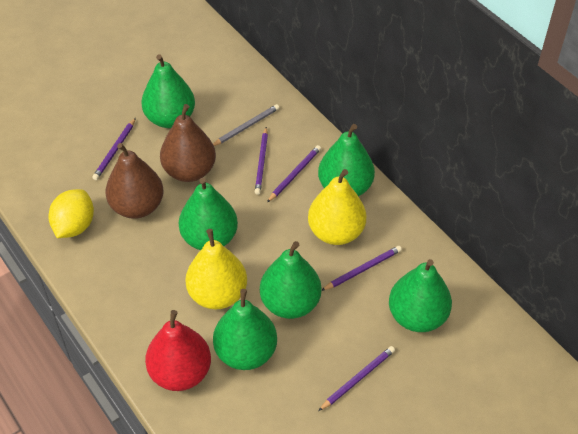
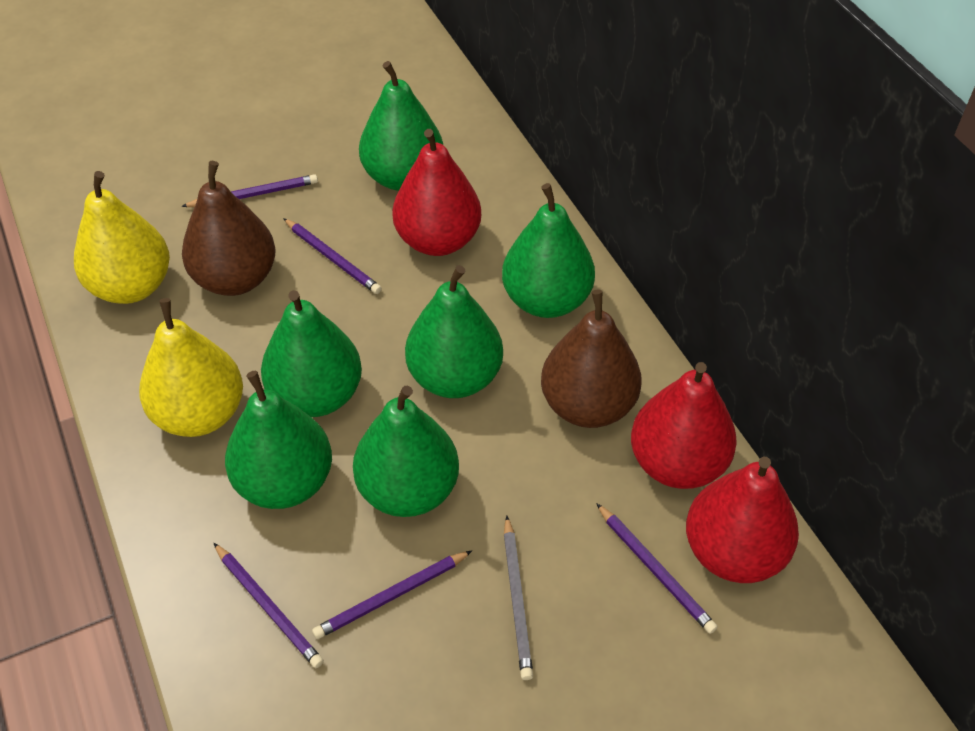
red pear: [145,310,211,391] = 1 -> [392,129,481,256] [631,362,737,489] [686,457,799,583] = 3
yellow lemon: [48,189,94,238] = 1 -> none = 0

